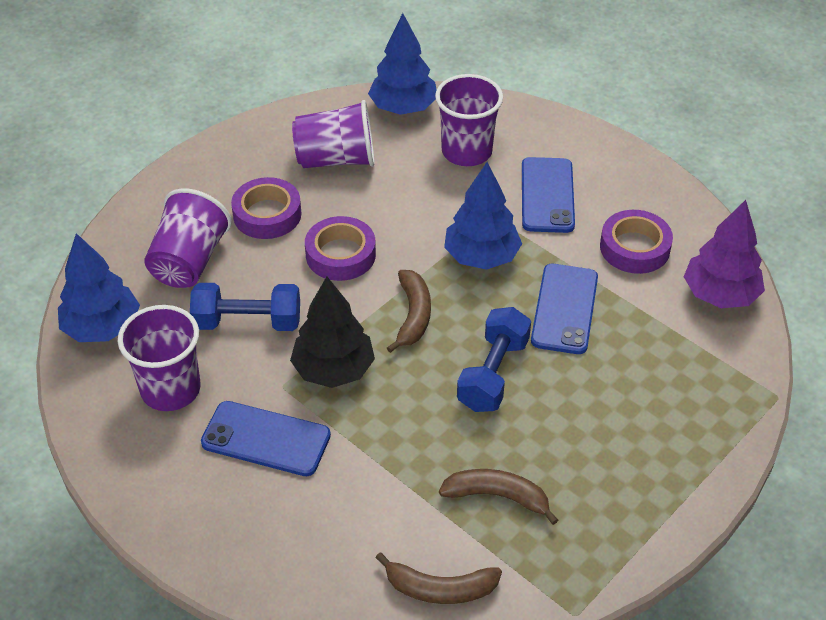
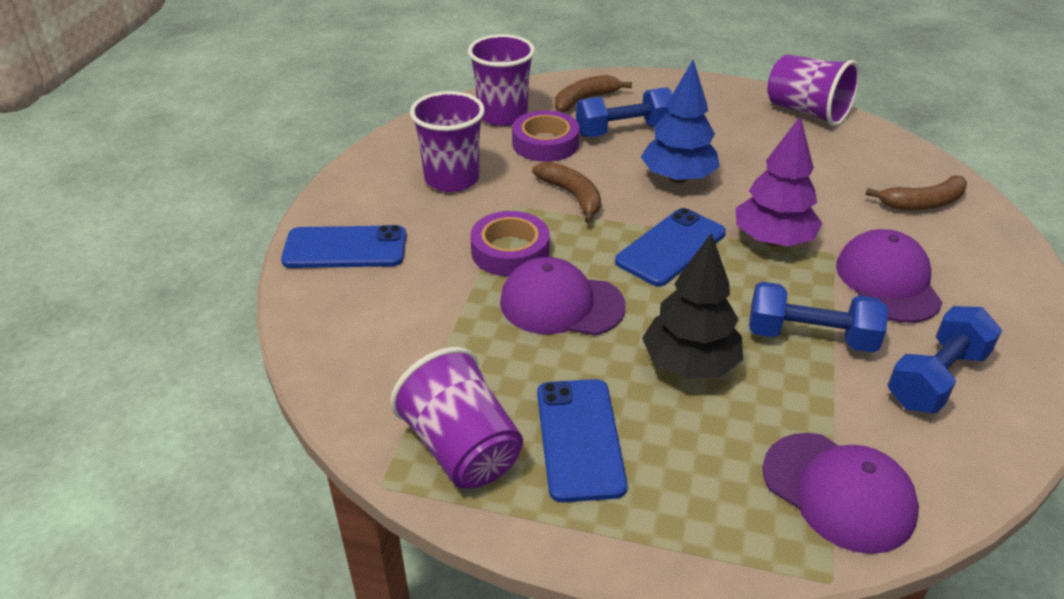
blue dumbbell: [190,283,300,331] [457,307,531,412] = 2 -> [576,87,672,137] [749,282,888,353] [888,306,1002,413] = 3
blue tree: [58,233,140,342] [368,13,436,115] [444,162,522,270] = 3 -> [641,60,720,183] = 1
purple cap: none = 0 -> [500,257,626,335] [762,433,919,554] [836,229,943,323] = 3
purple tape: [231,177,302,239] [305,216,376,281] [600,210,673,274] = 3 -> [470,211,550,276] [512,110,580,162] = 2

